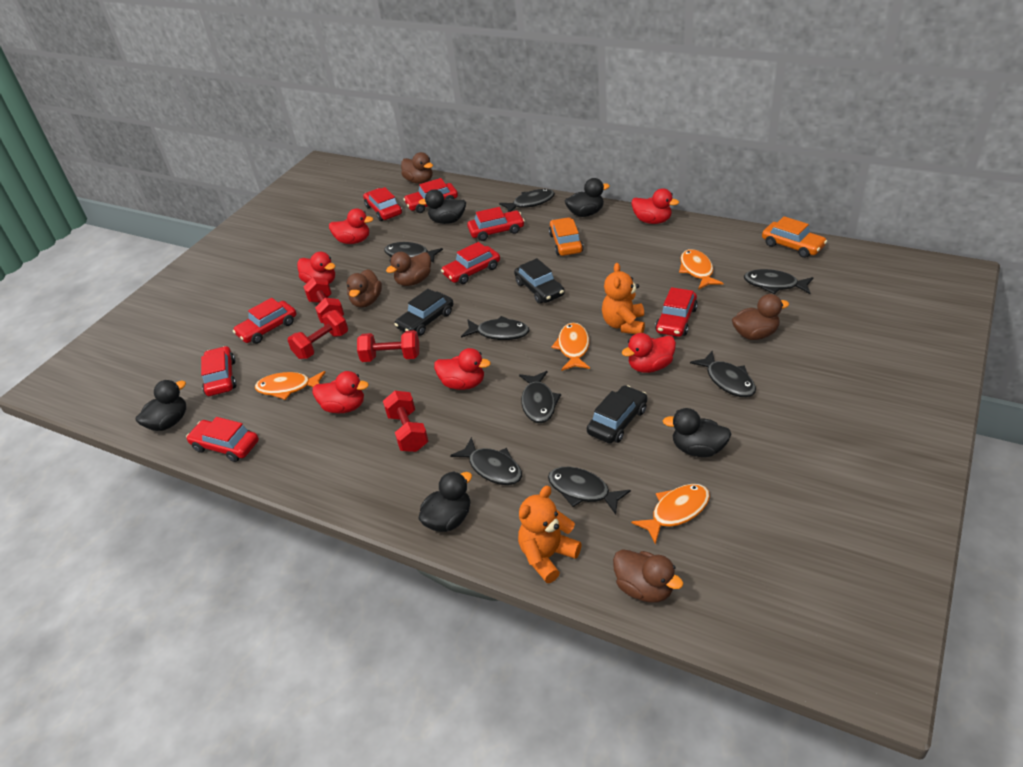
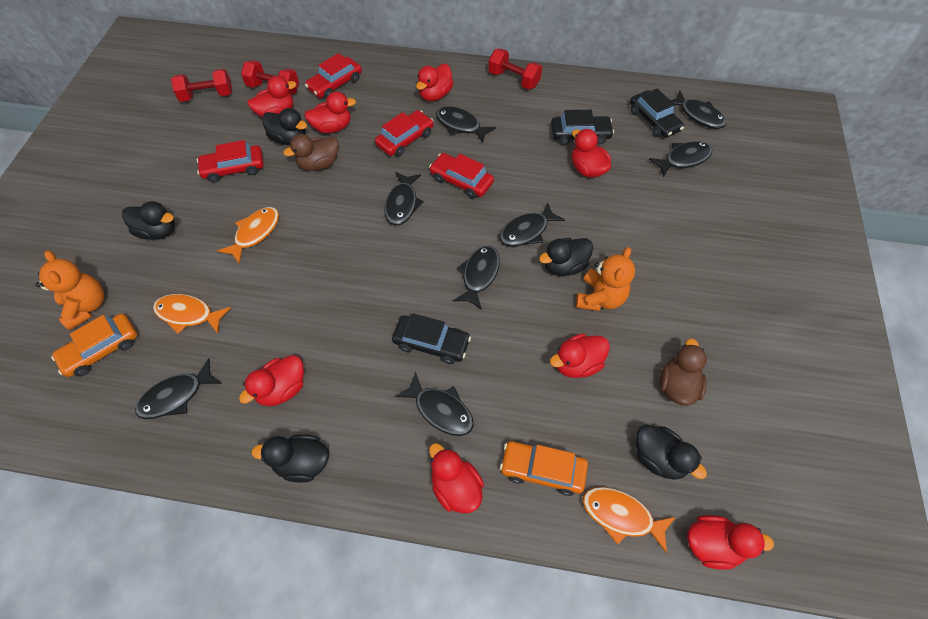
brown duck: [347,269,382,308] [386,252,431,286] [401,152,433,184] [613,549,683,603] [732,294,789,340] = 5 -> [283,134,339,171] [660,338,707,406] = 2
orange fish: [255,371,326,400] [551,323,590,371] [631,484,710,545] [679,249,723,290] = 4 -> [153,294,231,334] [218,207,279,264] [583,487,675,553] = 3
red car: [186,417,259,462] [201,346,236,396] [233,298,296,344] [363,187,402,221] [403,178,458,213] [441,242,500,284] [467,207,525,241] [655,287,698,337] = 8 -> [197,140,264,182] [305,53,362,99] [375,110,433,157] [429,153,494,199] = 4
red duck: [297,252,335,284] [313,371,369,413] [329,208,373,244] [434,348,491,390] [622,333,676,373] [631,188,679,224] = 6 -> [239,355,304,406] [248,76,296,117] [304,91,356,133] [416,64,454,101] [429,443,484,513] [550,334,610,378] [571,129,611,178] [687,515,774,570] = 8
red dumbbell: [288,310,348,359] [304,277,344,323] [357,330,419,362] [383,391,428,452] = 4 -> [171,69,233,102] [241,60,299,95] [488,49,542,89] = 3

